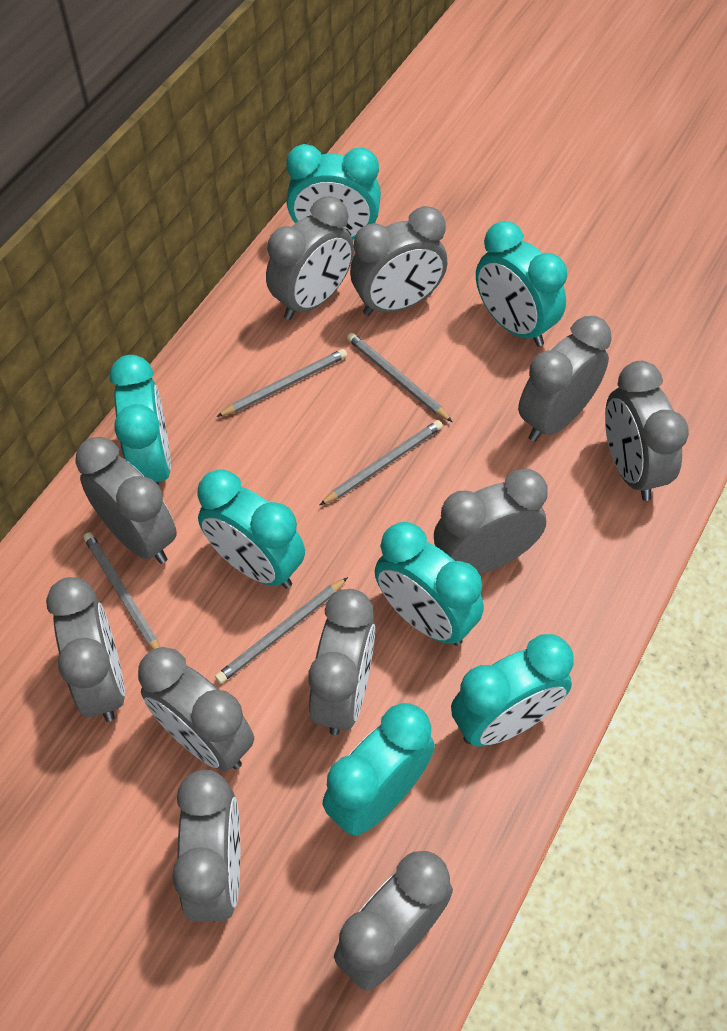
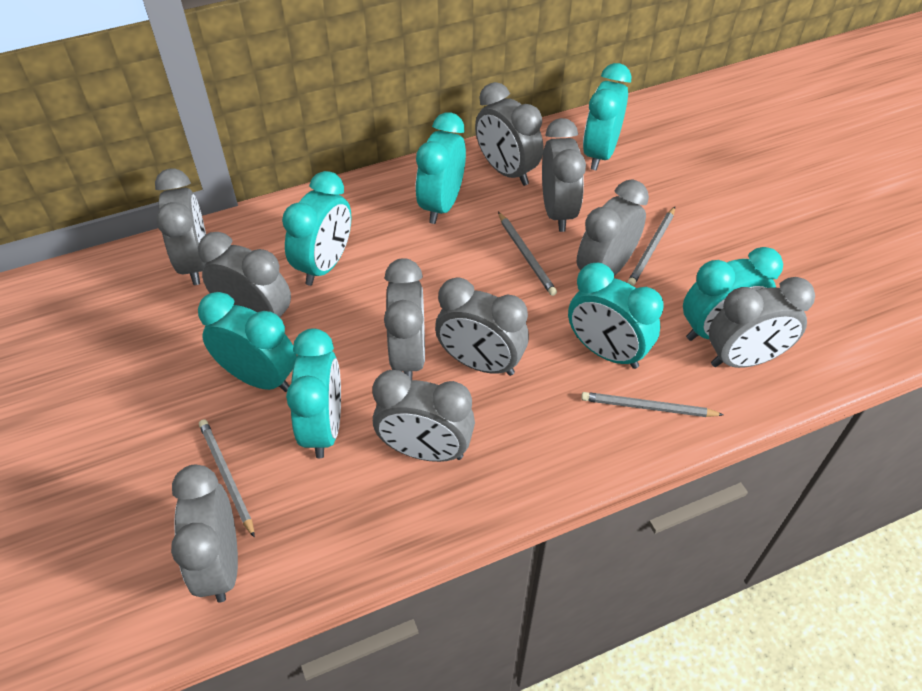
grey clock: [46,577,125,722] [75,437,177,564] [138,647,254,771] [173,770,240,922] [266,196,354,320] [308,589,375,735] [334,851,453,991] [350,206,447,316] [434,468,548,574] [518,316,612,442] [605,361,689,501] = 11 -> [155,169,207,285] [171,464,238,603] [198,232,291,326] [372,370,475,462] [384,258,425,380] [435,277,529,376] [475,82,543,186] [542,118,586,232] [577,180,649,276] [709,277,815,368] = 10
grey pencil: [83,532,160,650] [215,577,348,684] [217,349,347,417] [320,420,443,505] [347,333,452,422] = 5 -> [199,419,255,538] [498,212,557,296] [581,392,724,417] [627,207,675,286] = 4

